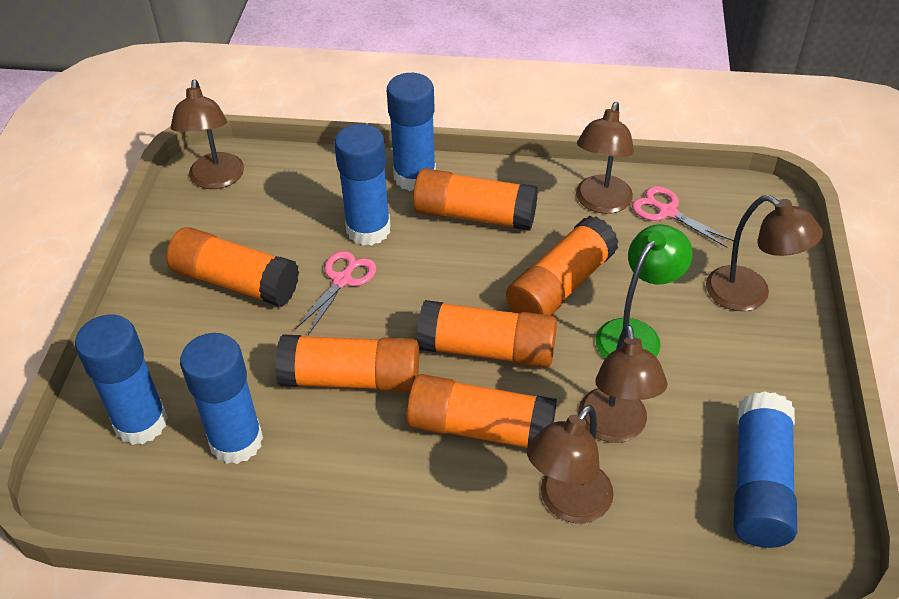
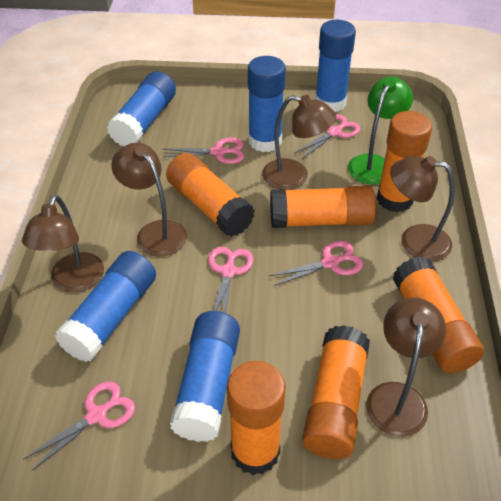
pink scissors: [295,251,376,335] [632,186,734,248] = 2 -> [23,381,135,471] [162,138,244,164] [208,247,253,313] [269,241,363,286] [294,114,360,159] = 5

